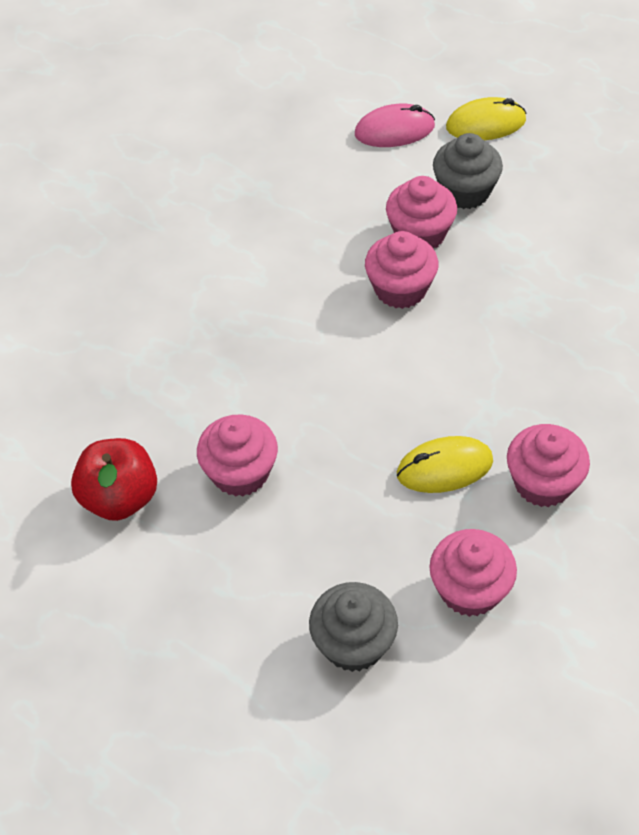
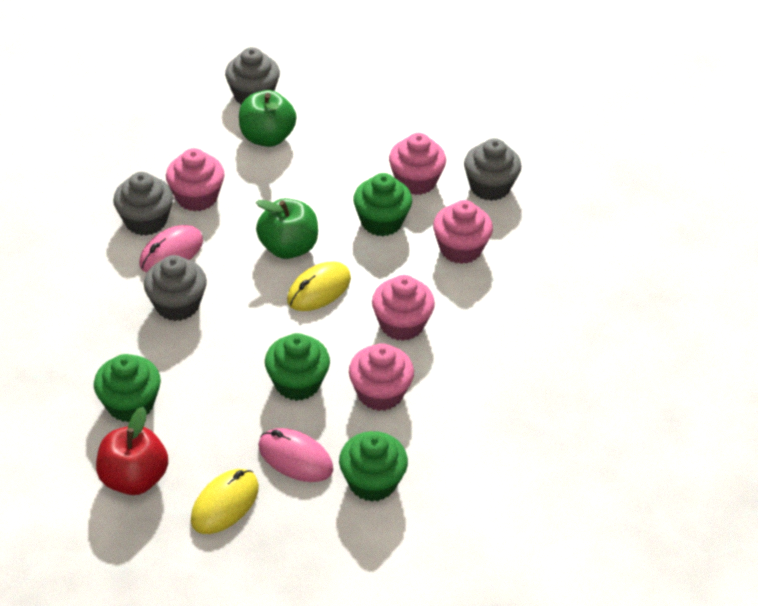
green apple: none = 0 -> [239,90,296,147] [256,198,318,259] = 2
green cupcake: none = 0 -> [94,354,161,422] [265,333,330,401] [339,431,408,502] [353,173,412,236] = 4
grey cupcake: [309,582,398,672] [433,133,503,209] = 2 -> [113,172,173,236] [144,255,207,321] [225,47,280,105] [464,138,521,201] = 4
pink mouse: [355,104,435,147] = 1 -> [139,225,203,273] [259,428,333,482] = 2

